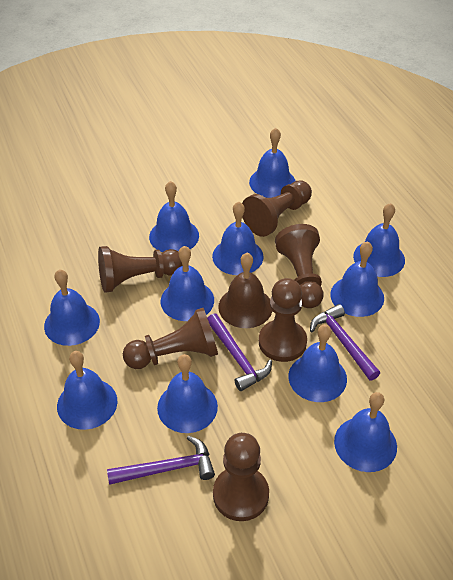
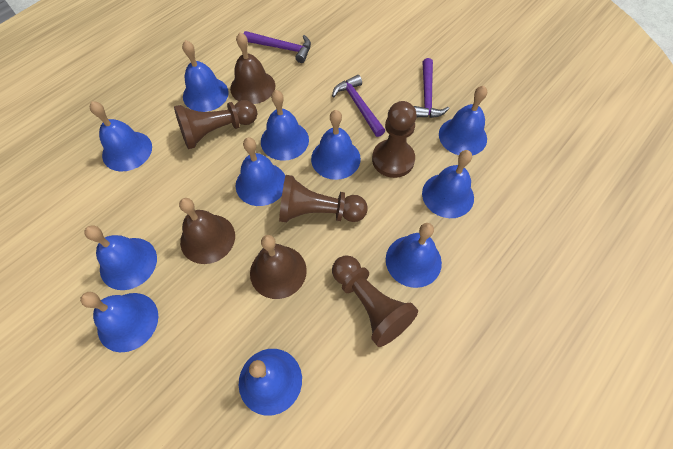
brown bell: [218,253,272,328] = 1 -> [179,198,235,264] [230,32,275,104] [250,235,307,299] = 3
brown pawn: [98,246,183,293] [123,308,218,369] [213,433,269,521] [242,180,312,237] [259,278,307,362] [275,224,324,308] = 6 -> [174,100,257,149] [279,175,368,222] [332,255,418,347] [372,101,417,178] = 4

